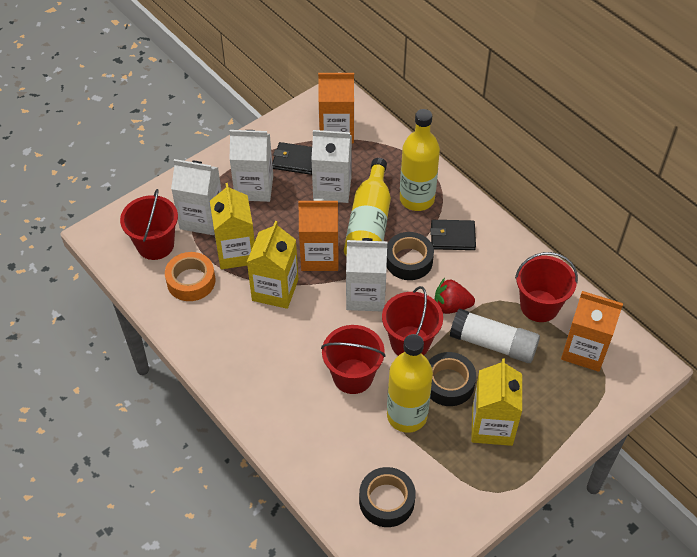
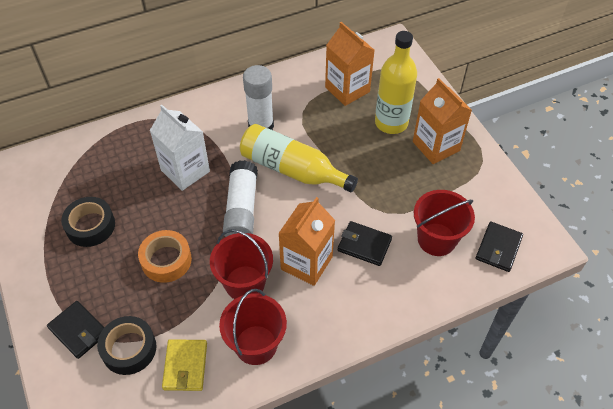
black tape: [359,467,416,527] [387,232,434,280] [429,352,476,406] = 3 -> [61,197,115,247] [97,316,157,375] = 2
black wallet: [272,142,312,175] [430,220,476,250] = 2 -> [47,301,105,359] [338,221,392,266] [476,221,523,272] = 3
red bucket: [120,189,178,260] [321,325,386,394] [382,286,443,356] [515,252,578,322] = 4 -> [210,229,273,299] [219,289,287,365] [414,190,475,256] = 3
red strawberry: [435,278,475,314] = 1 -> none = 0
white carton: [171,159,221,235] [229,130,273,202] [311,130,352,203] [346,238,387,312] = 4 -> [150,105,210,191] = 1
white glue stick: [450,308,540,363] = 1 -> [223,160,258,237] [243,65,274,130] = 2
yellow bottle: [344,158,391,257] [387,334,433,433] [400,109,440,211] = 3 -> [240,124,358,193] [375,31,417,134] = 2
yellow carton: [210,183,255,269] [247,221,298,309] [471,358,522,446] = 3 -> none = 0
yellow wallet: none = 0 -> [162,339,207,391] = 1

